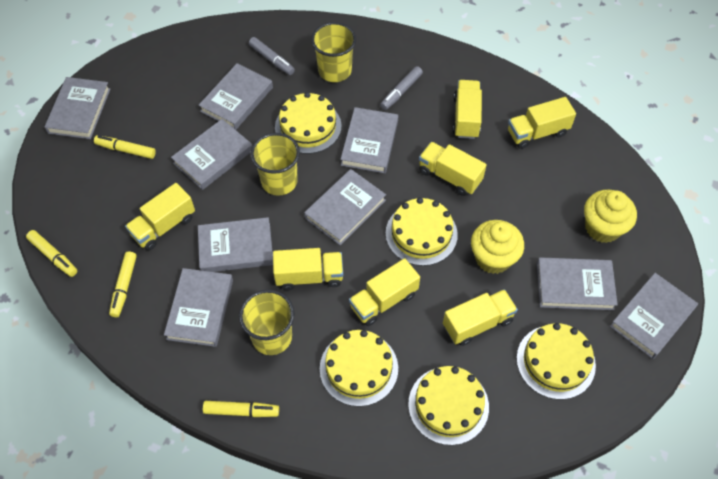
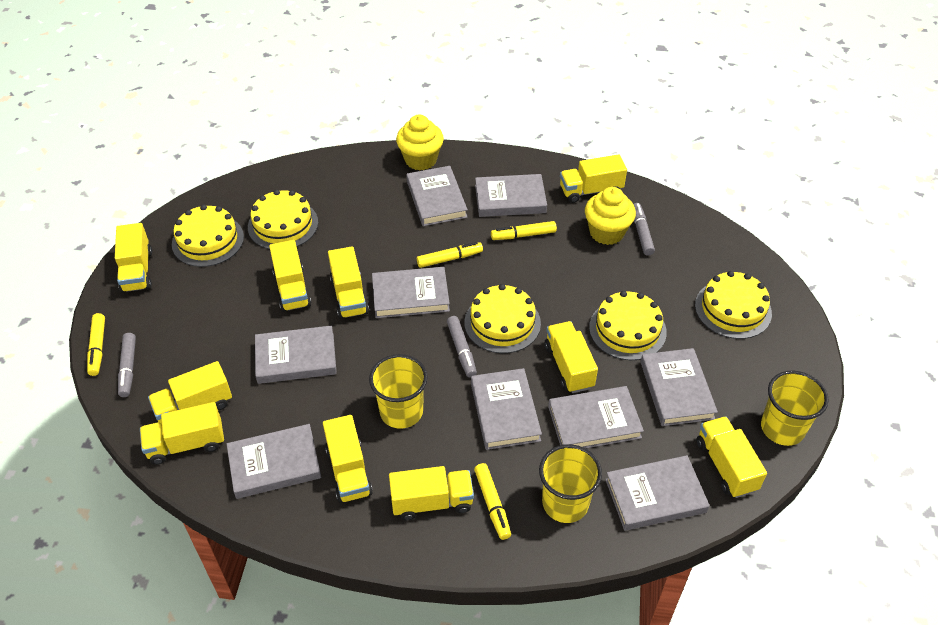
grey marker: [249,37,295,75] [380,66,423,110] = 2 -> [118,333,136,397] [447,316,477,378] [633,203,655,256] = 3
yellow truck: [125,183,195,250] [273,248,343,290] [349,258,420,326] [419,142,487,196] [443,289,518,346] [453,80,482,139] [508,97,576,149] = 7 -> [115,223,152,293] [140,402,224,465] [148,361,232,424] [269,240,311,312] [323,415,373,503] [328,246,369,319] [389,466,474,520] [545,321,598,393] [560,154,627,203] [696,416,767,498] = 10

